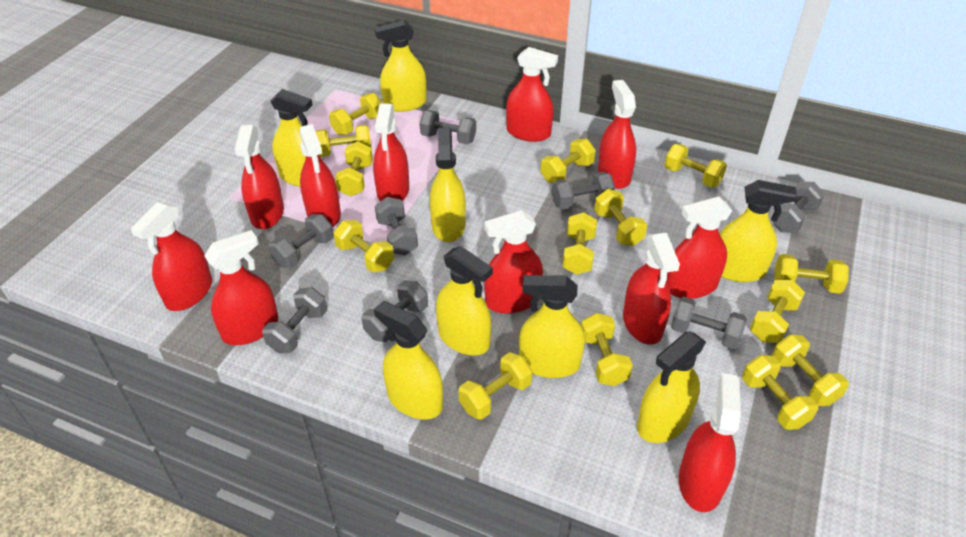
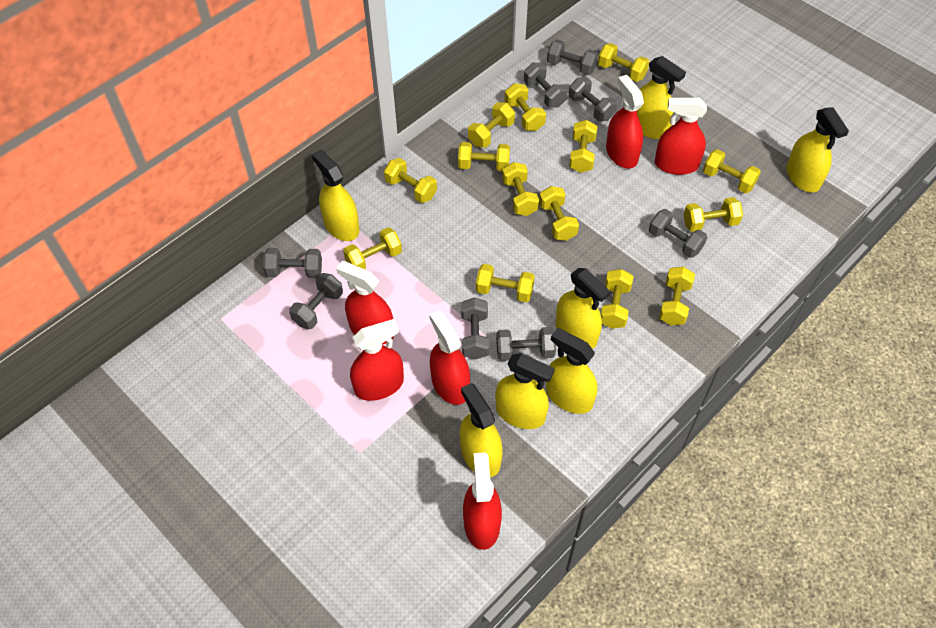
red spray bottle: [131,202,212,311] [204,230,278,345] [235,125,284,229] [300,124,341,227] [373,103,409,202] [484,210,543,314] [506,47,558,142] [598,80,636,189] [623,233,680,345] [667,196,732,299] [679,373,741,512] = 11 -> [336,261,394,344] [350,319,404,401] [429,310,470,405] [463,452,502,550] [606,75,644,169] [655,98,707,175] = 6
yellow spray bottle: [270,89,322,187] [374,301,443,420] [375,20,426,112] [430,128,466,242] [436,246,493,355] [519,275,585,378] [637,331,706,443] [720,180,797,282] = 8 -> [312,150,359,241] [460,383,503,477] [495,353,555,429] [546,328,597,414] [556,268,610,349] [637,56,686,139] [786,107,849,193] = 7

